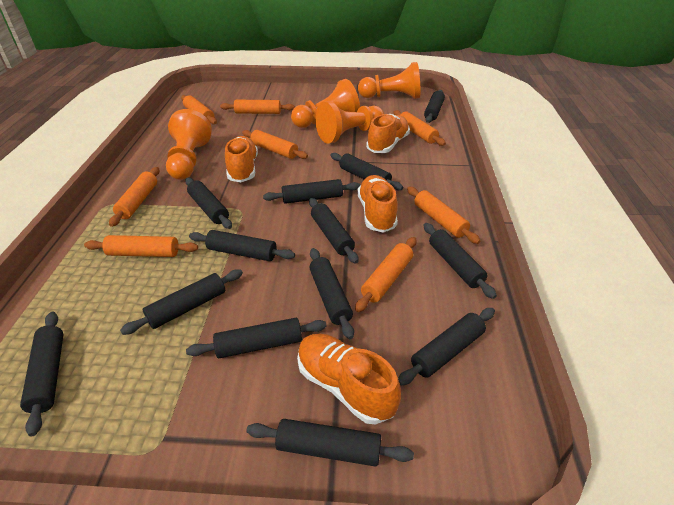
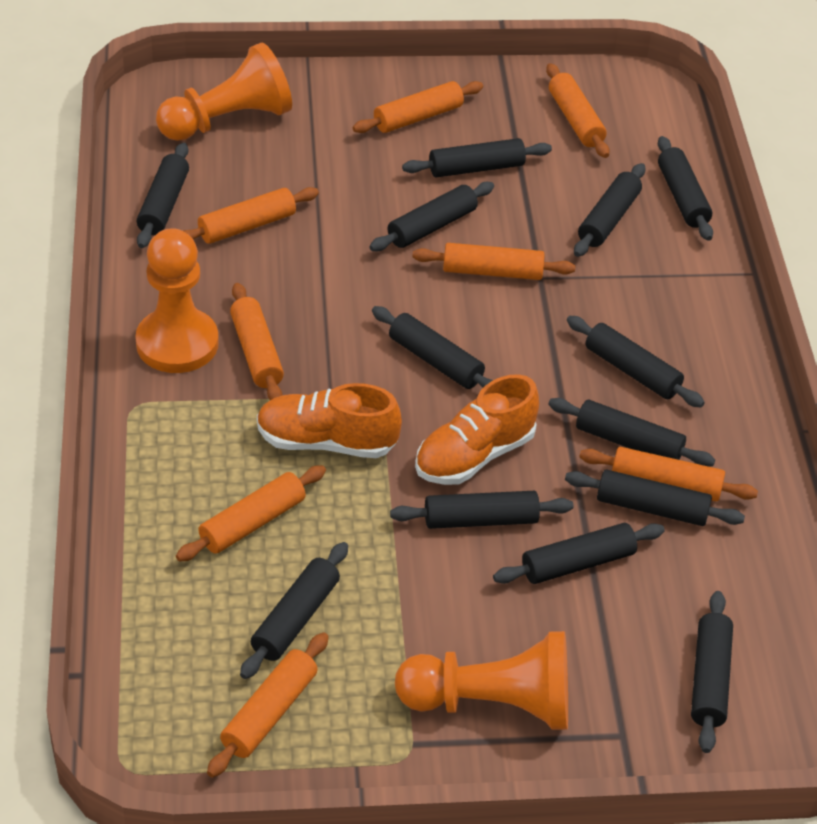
orange pawn: [166,109,212,180] [291,79,360,128] [315,101,384,143] [358,62,420,99] = 4 -> [136,228,219,373] [156,42,292,141] [395,631,568,730] = 3
orange shoe: [225,136,258,182] [297,334,401,424] [358,175,398,233] [366,114,410,153] = 4 -> [257,383,402,458] [415,374,539,485] = 2

